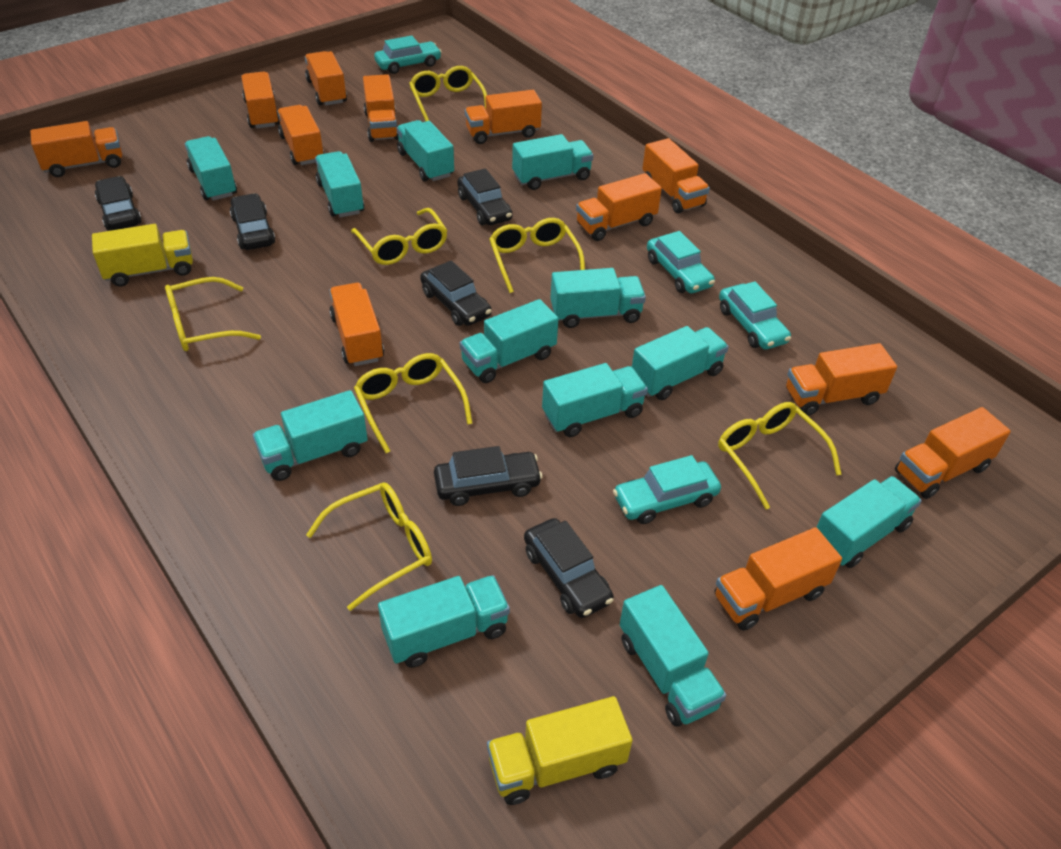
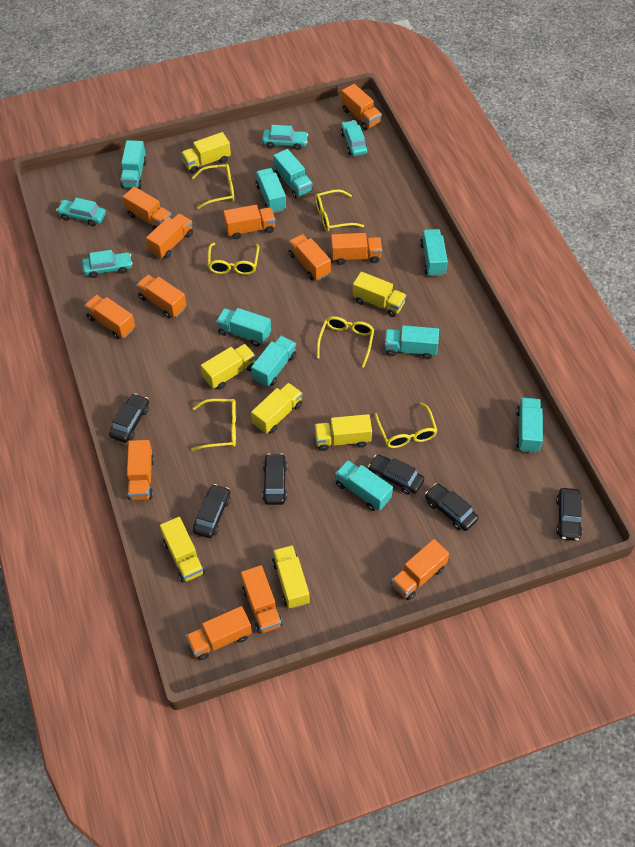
turquoise truck: [185,136,237,201] [253,390,368,481] [315,151,364,217] [378,575,510,668] [397,120,454,181] [460,299,558,383] [512,134,593,190] [542,363,648,437] [550,268,646,328] [620,585,726,727] [632,326,729,400] [816,476,922,568] = 12 -> [120,140,147,189] [216,308,271,347] [251,336,296,387] [255,168,286,213] [273,149,313,198] [335,460,393,511] [384,325,439,359] [420,229,448,277] [516,398,543,453] = 9
yellow glasses: [165,277,261,351] [306,482,432,611] [351,208,448,265] [354,353,473,453] [409,66,487,121] [489,218,585,293] [718,402,842,509] = 7 -> [191,399,236,451] [192,164,235,209] [208,243,259,275] [315,189,364,232] [317,316,374,368] [374,403,438,448] = 6
yellow truck: [92,224,193,286] [487,696,633,805] = 2 -> [160,517,205,582] [181,132,231,174] [201,344,256,390] [251,383,303,434] [272,545,310,609] [314,414,372,451] [352,272,406,317] = 7

